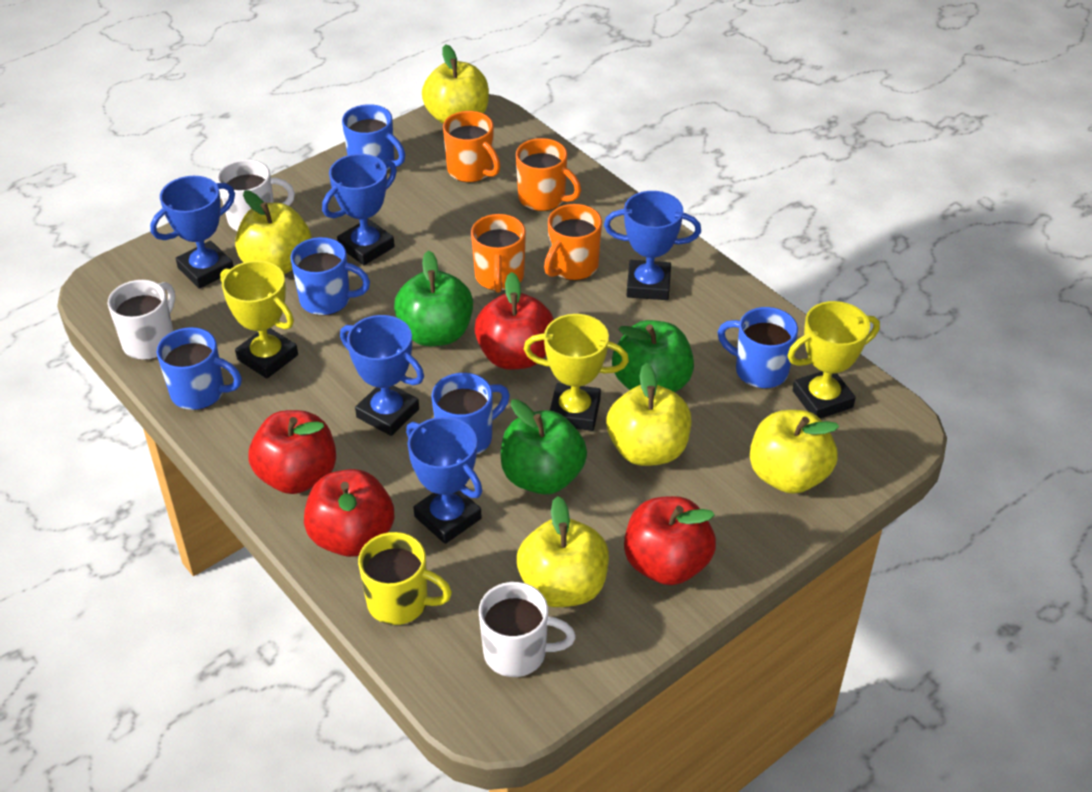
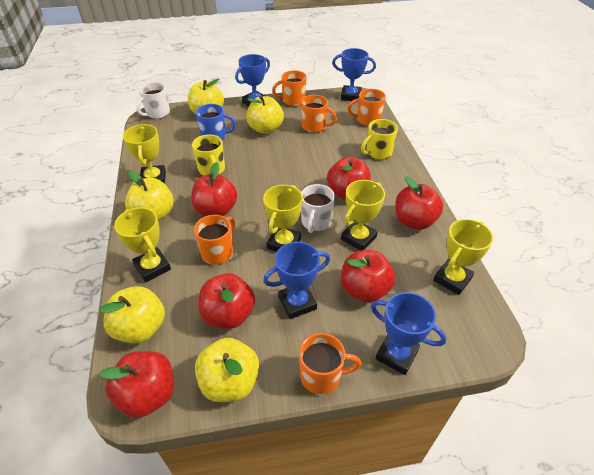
blue mug: [156,327,242,410] [291,237,370,315] [342,104,405,171] [432,373,510,455] [718,307,798,389] = 5 -> [196,104,236,140] = 1
blue trophy: [150,176,235,289] [322,154,397,265] [340,315,424,436] [406,417,482,544] [604,191,701,300] = 5 -> [235,54,270,106] [263,242,330,319] [332,48,376,101] [371,292,447,375] = 4
green apple: [394,250,473,346] [501,399,587,494] [612,320,694,392] = 3 -> none = 0
orange mug: [443,111,501,183] [471,214,526,293] [516,138,581,211] [544,204,602,280] = 4 -> [194,215,235,265] [272,70,307,106] [299,333,362,395] [301,95,337,133] [347,89,386,126] = 5
red apple: [249,410,336,494] [304,469,394,557] [475,272,554,370] [624,496,716,585] = 4 -> [99,351,174,418] [191,162,237,216] [198,273,255,329] [327,157,371,200] [341,250,395,303] [395,176,443,230] = 6
white mug: [108,280,175,360] [217,159,295,231] [479,582,576,677] = 3 -> [137,82,170,119] [301,184,335,233] = 2
yellow mug: [358,532,452,625] = 1 -> [192,135,225,176] [361,119,398,160] = 2
yellow trophy: [220,260,298,379] [524,314,629,431] [787,301,880,419] = 3 -> [114,207,171,282] [123,124,166,184] [263,185,303,252] [341,180,385,251] [433,219,493,295] = 5

